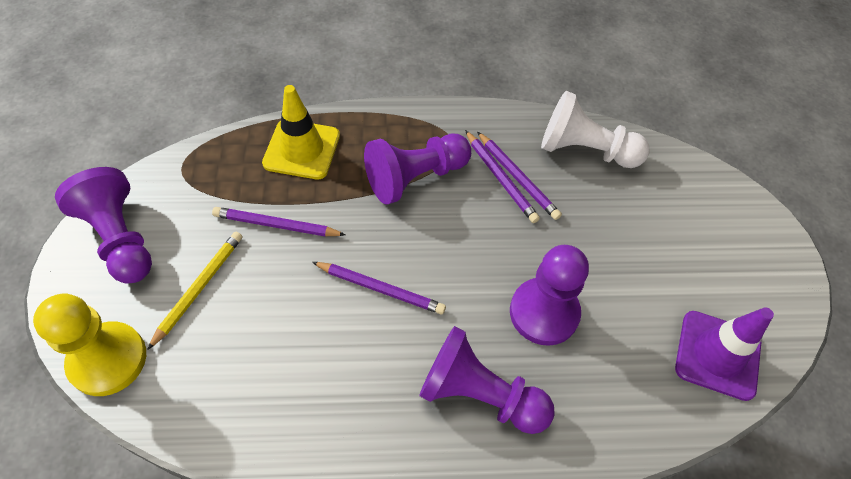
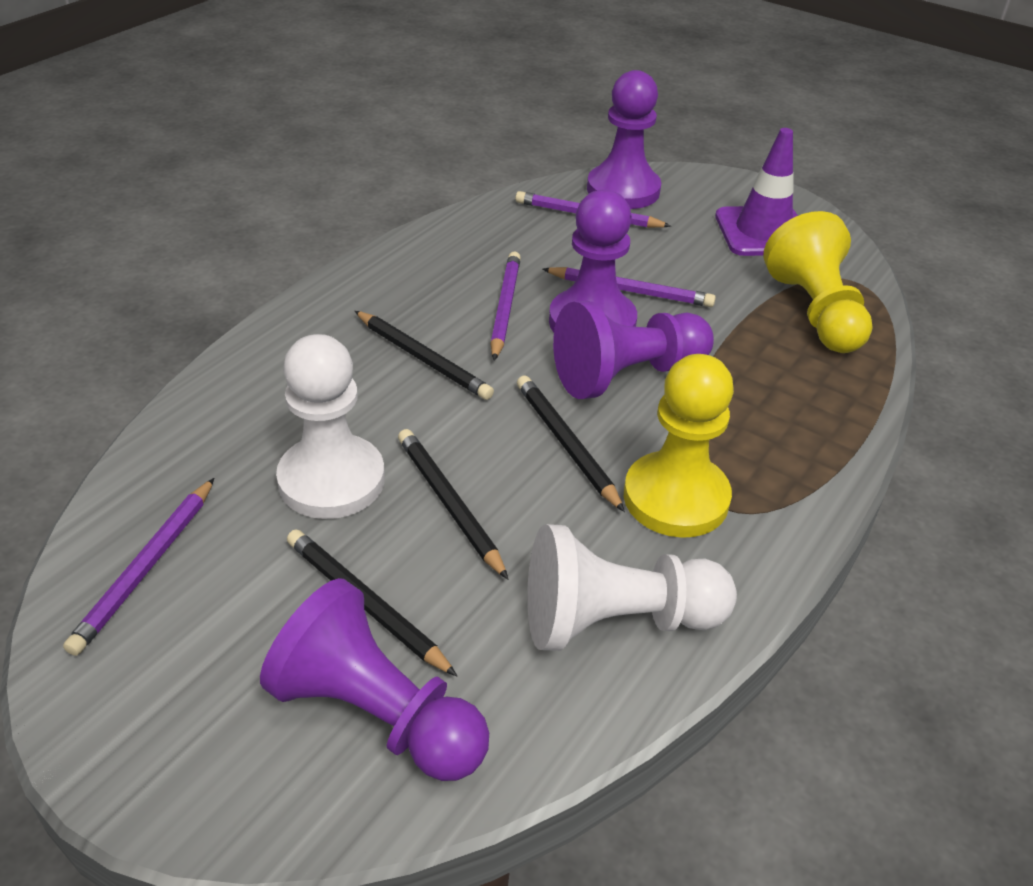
black pencil: none = 0 -> [287,529,457,676] [355,311,494,400] [398,429,508,579] [517,375,625,512] = 4
white pawn: [541,91,650,168] = 1 -> [276,334,385,519] [527,524,737,651] = 2
yellow pawn: [33,294,146,396] = 1 -> [624,354,734,538] [763,211,873,353] = 2
yellow pencil: [147,232,242,350] = 1 -> none = 0
yellow traffic cone: [262,85,340,179] = 1 -> none = 0

